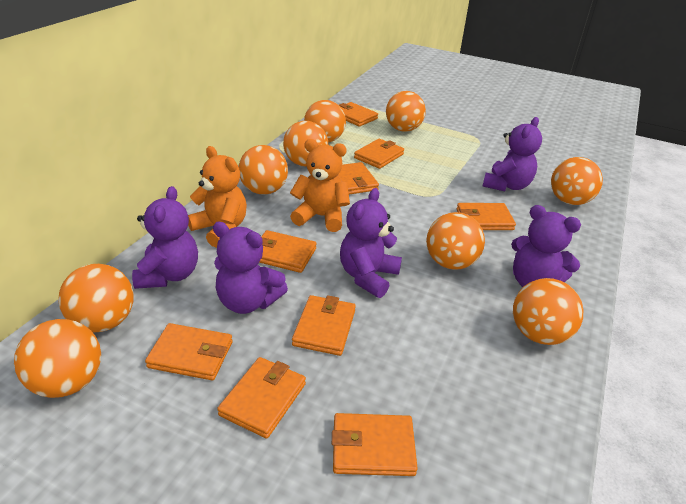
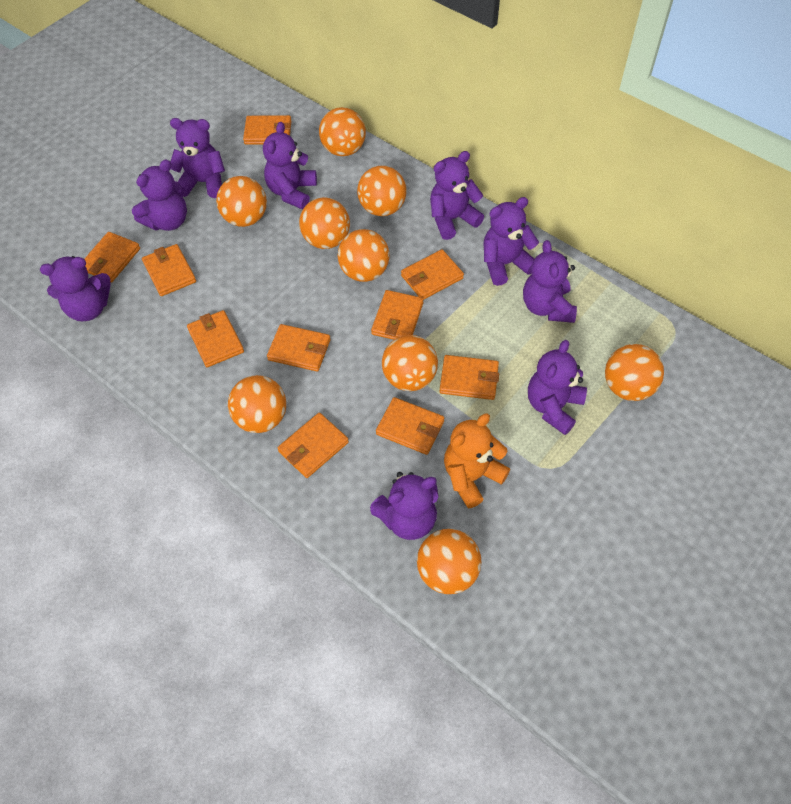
orange teddy bear: [188,146,247,248] [290,139,350,232] = 2 -> [444,414,510,509] = 1
orange wallet: [145,323,233,380] [217,357,306,439] [259,230,316,273] [292,295,356,356] [332,413,418,476] [337,162,379,195] [339,102,378,127] [354,139,404,169] [457,203,516,230] = 9 -> [84,232,140,283] [142,244,196,296] [187,310,244,367] [243,115,291,145] [267,324,331,371] [277,413,349,478] [371,290,423,340] [376,397,444,455] [401,249,464,300] [439,355,499,400] = 10
purple teddy bear: [132,186,198,289] [213,222,288,314] [340,188,402,298] [482,117,542,191] [511,205,581,287] = 5 -> [40,256,111,321] [132,159,187,231] [170,118,225,198] [263,122,317,210] [370,472,438,540] [430,151,484,240] [484,197,539,286] [523,240,577,323] [528,340,587,435] = 9

